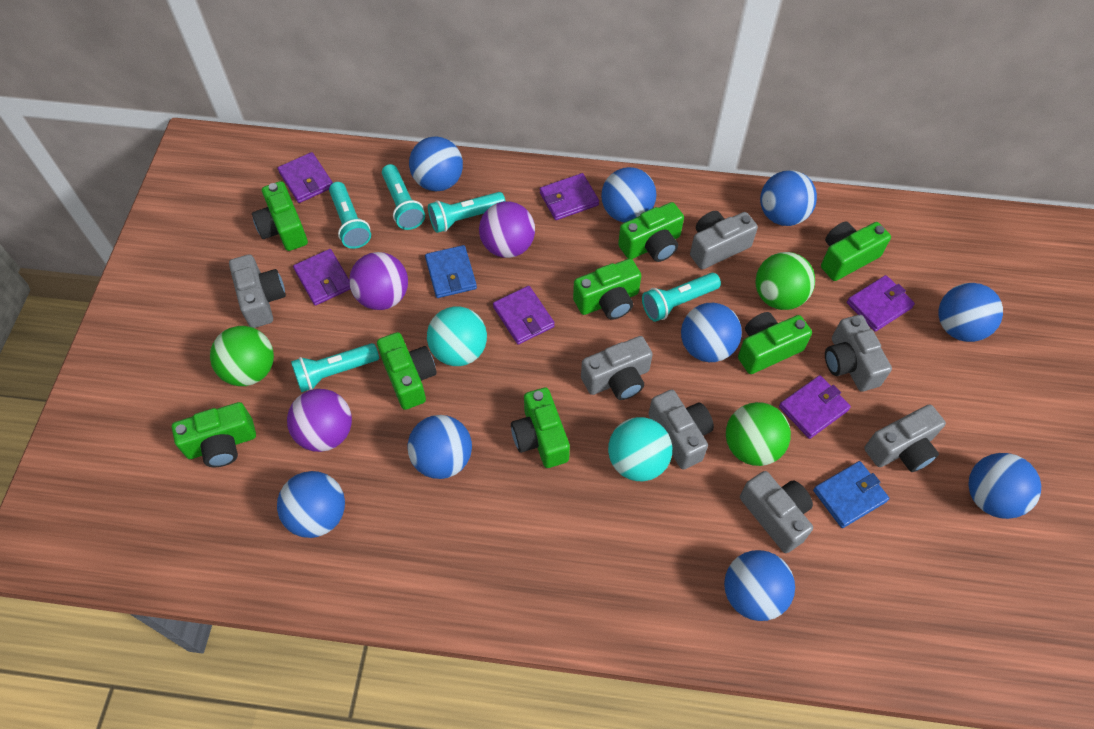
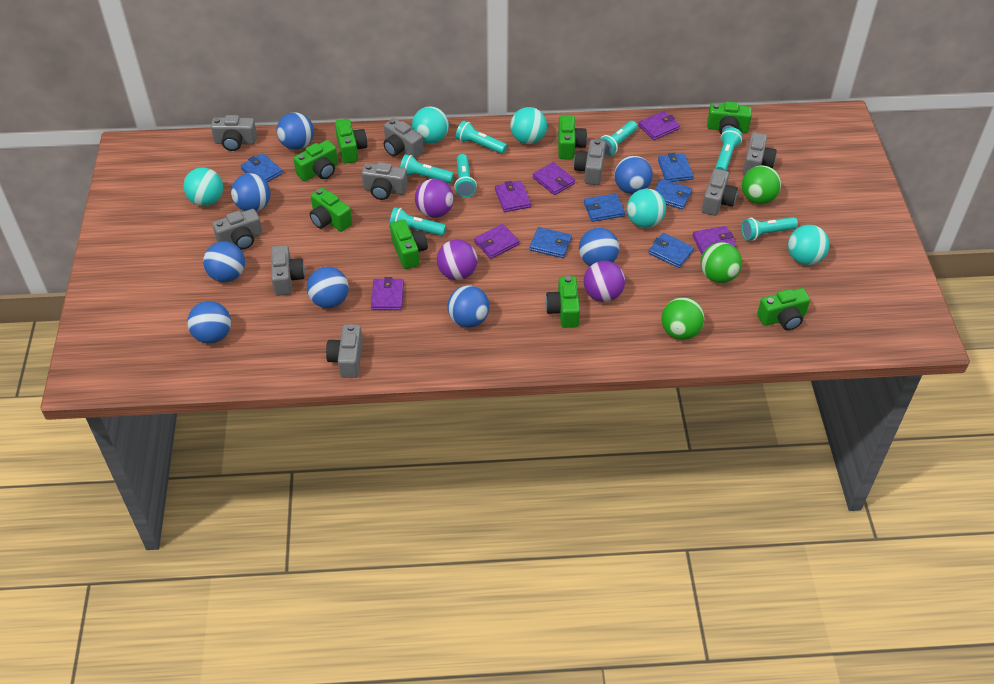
blue ball: [277,471,345,538] [407,415,472,479] [409,136,463,191] [601,167,656,223] [681,303,742,362] [724,550,795,621] [760,170,817,226] [939,283,1003,342] [968,453,1041,519] = 9 -> [187,301,231,344] [203,241,245,282] [231,173,271,212] [277,112,314,150] [307,267,349,308] [447,285,490,328] [579,228,619,266] [614,156,653,194] = 8
blue wallet: [425,245,477,298] [813,461,889,528] = 2 -> [240,153,283,182] [530,227,572,258] [584,194,625,222] [648,233,694,268] [654,179,692,210] [658,153,693,182] = 6
grey camera: [229,254,286,328] [581,336,653,400] [648,390,714,470] [690,211,758,269] [740,471,813,553] [825,315,892,392] [864,404,946,472] = 7 -> [211,115,257,151] [212,209,263,250] [271,245,305,296] [326,324,363,378] [362,162,408,200] [383,118,423,158] [574,139,606,185] [702,169,738,216] [743,132,777,176] = 9
turquoise ball: [427,306,487,366] [608,417,672,481] = 2 -> [183,167,223,206] [412,106,449,144] [510,107,547,144] [627,188,666,228] [788,225,830,265] = 5
turquoise flashlight: [291,343,379,392] [329,182,371,249] [382,164,425,230] [428,192,505,233] [642,273,721,322] = 5 -> [389,207,446,236] [400,154,454,183] [454,154,477,198] [456,121,507,154] [599,121,638,157] [715,127,743,171] [742,217,798,241] = 7

